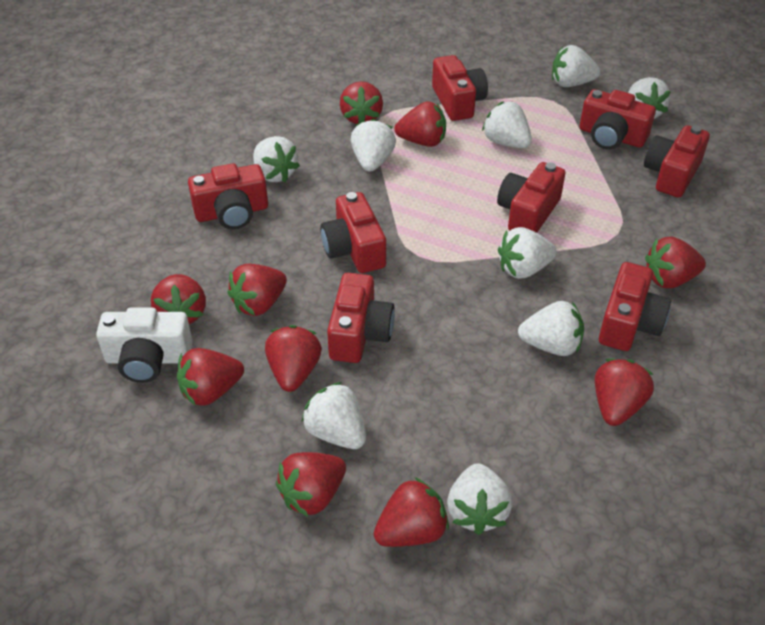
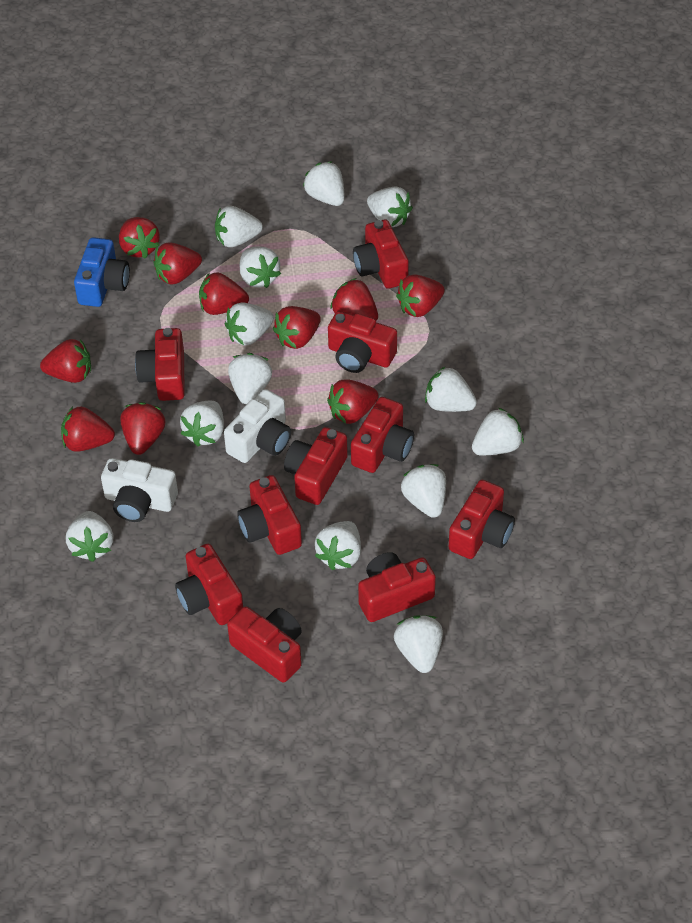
blue camera: none = 0 -> [74,237,130,307] = 1
red camera: [188,163,268,229] [320,192,386,273] [327,273,395,363] [432,55,488,121] [497,162,565,233] [580,89,656,150] [599,262,671,351] [644,125,710,197] = 8 -> [135,328,185,401] [175,544,243,625] [227,606,302,683] [237,475,302,555] [284,427,348,505] [328,311,397,373] [351,397,414,473] [353,219,409,289] [358,552,436,622] [449,480,515,559] = 10
white camera: [96,307,193,383] = 1 -> [101,458,178,522] [224,389,291,463] = 2
white strawberry: [253,136,300,182] [301,382,366,449] [351,118,396,172] [447,463,513,535] [482,101,532,148] [498,227,557,279] [518,301,584,356] [552,45,600,87] [628,77,671,119] = 9 -> [66,511,113,562] [180,401,224,447] [215,206,263,247] [225,303,274,346] [228,353,272,404] [240,246,281,288] [303,161,344,206] [315,521,361,570] [367,187,413,227] [394,615,443,673] [401,464,446,518] [425,366,477,412] [472,408,524,455] = 13

